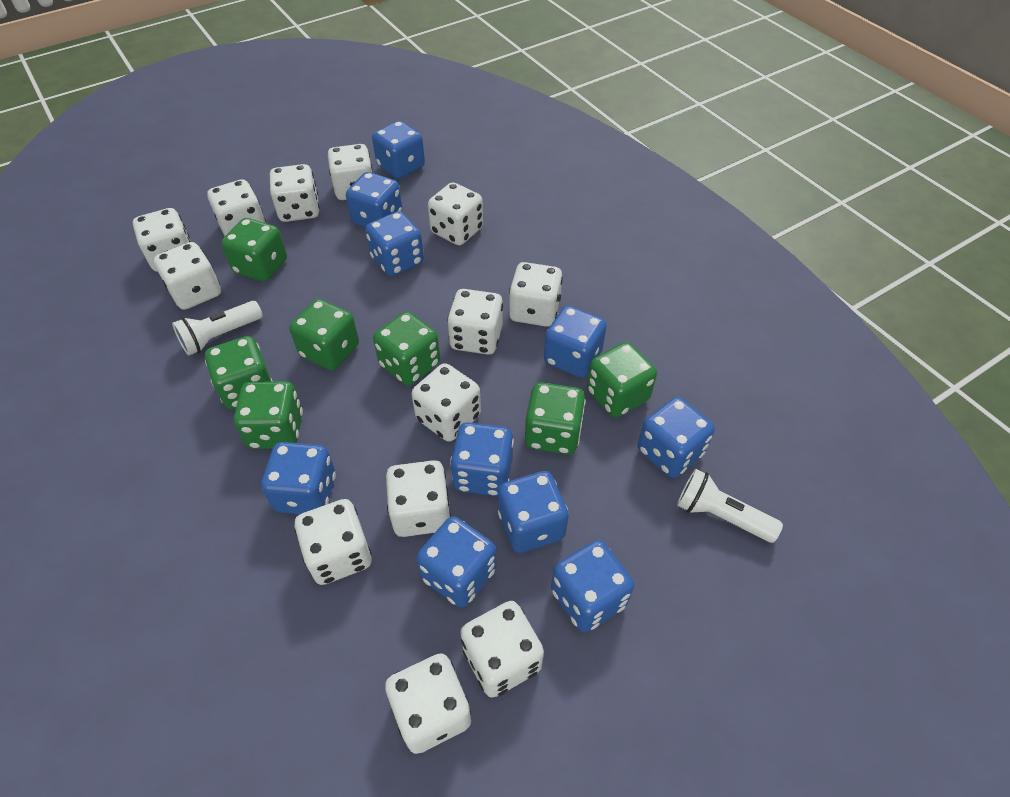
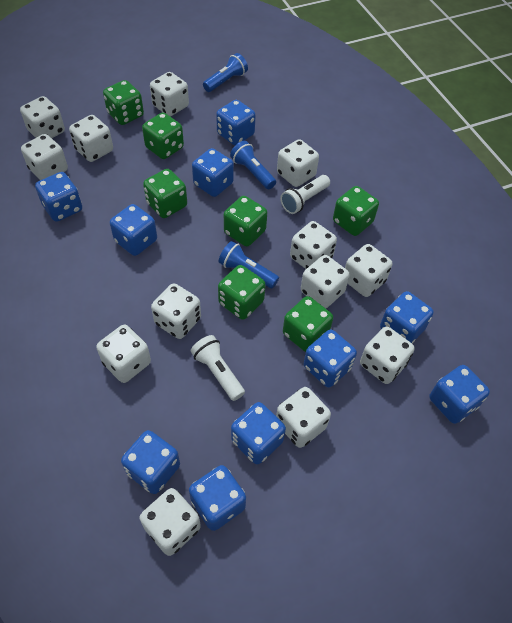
blue flashlight: none = 0 -> [203,53,248,92] [219,241,279,288] [230,141,276,189] = 3

